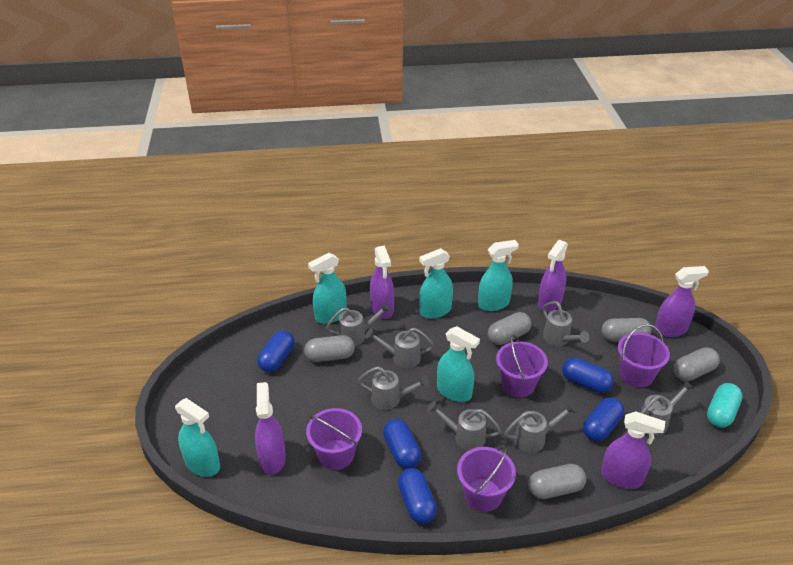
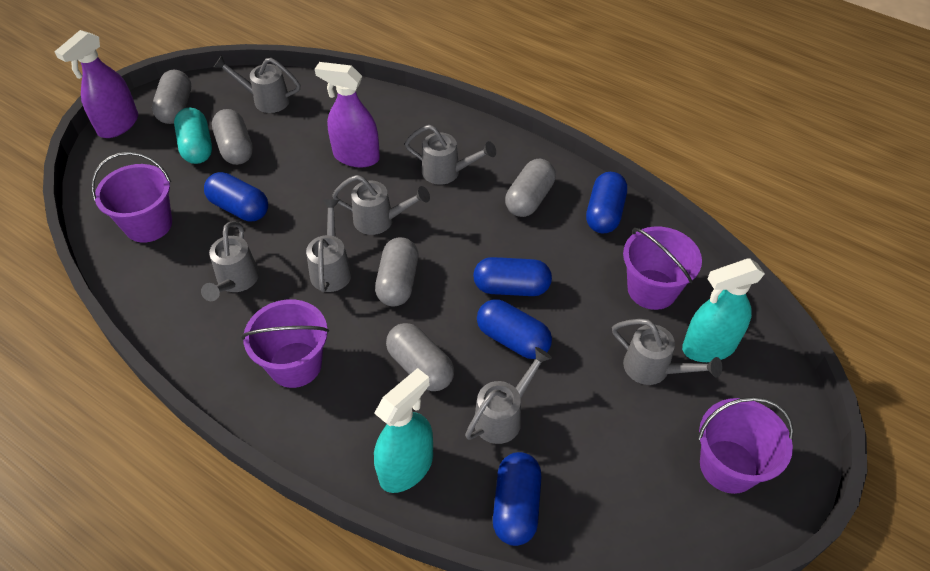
purple spray bottle: [255,382,286,474] [370,245,394,319] [538,240,568,312] [601,411,665,489] [654,266,709,337] = 5 -> [54,30,138,138] [315,62,380,168] = 2
turquoise spray bottle: [175,398,220,477] [308,253,347,324] [419,248,453,319] [437,326,480,402] [478,240,519,311] = 5 -> [374,368,433,493] [682,258,765,362] = 2

